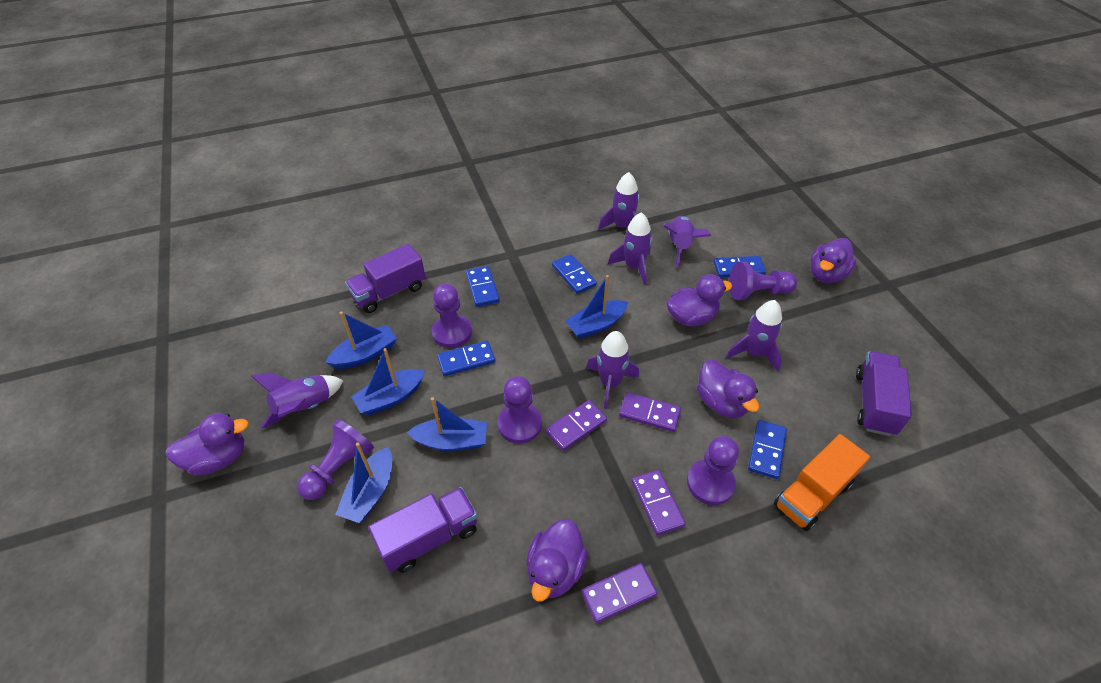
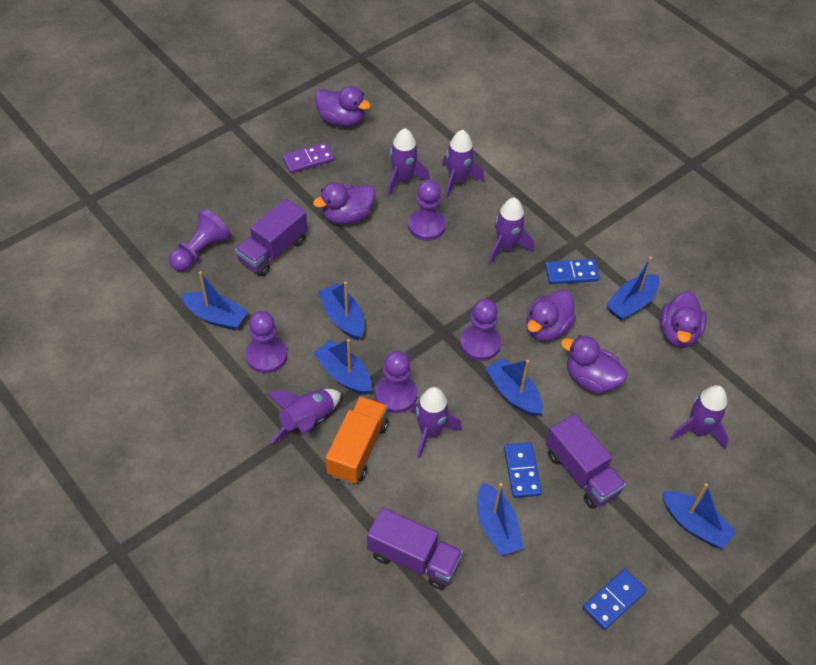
blue boat: [325,311,397,369] [335,442,392,523] [351,348,425,415] [407,397,487,451] [565,275,628,339] = 5 -> [181,271,248,330] [313,339,371,395] [318,282,364,341] [477,483,524,556] [486,358,543,417] [606,257,659,321] [663,483,737,549] = 7
blue domino: [437,341,495,376] [466,266,500,307] [552,254,597,294] [714,256,766,278] [748,420,787,479] = 5 -> [504,442,542,498] [545,259,600,284] [583,569,647,630] = 3
purple domino: [546,400,607,451] [581,563,657,623] [619,392,681,432] [632,470,686,535] = 4 -> [283,142,334,173] = 1

